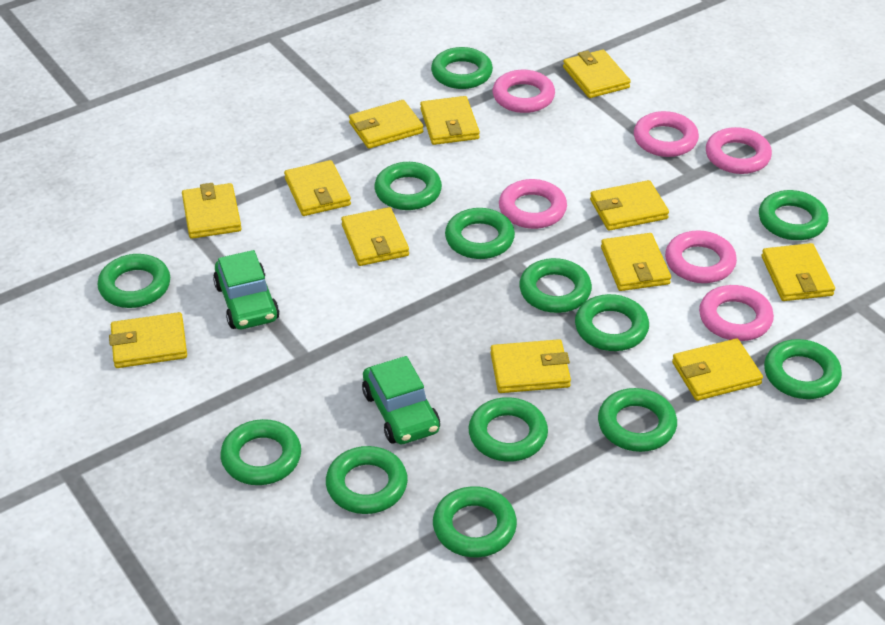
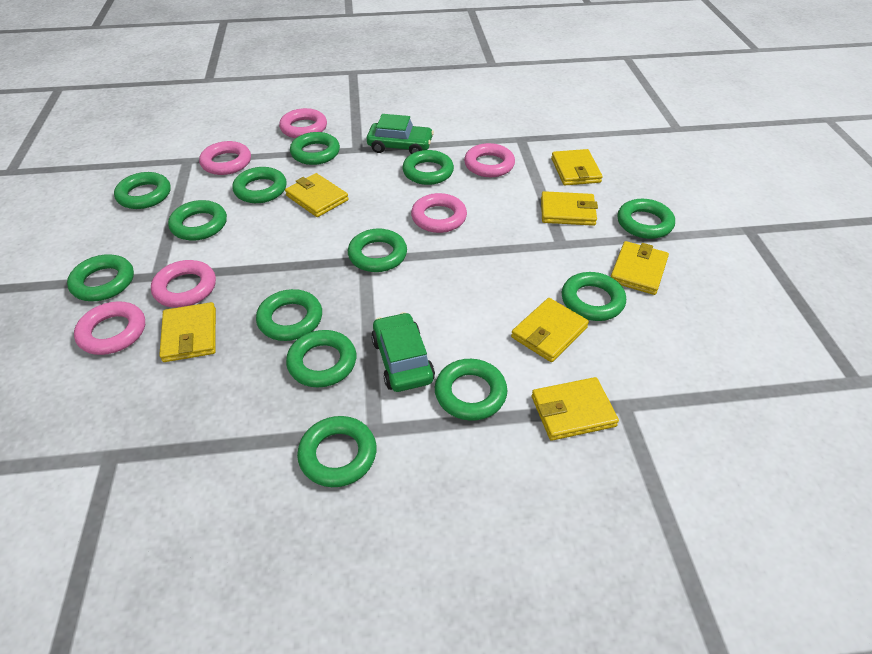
yellow wallet: [109,312,187,368] [182,183,242,239] [284,160,351,216] [341,207,409,266] [349,100,423,149] [420,96,480,145] [490,339,571,393] [563,50,631,98] [590,180,669,231] [601,233,671,291] [672,338,763,401] [761,243,835,301] = 12 -> [159,302,216,362] [285,173,349,217] [511,298,589,362] [532,377,619,441] [541,191,598,226] [551,149,603,185] [611,241,669,295] = 7

